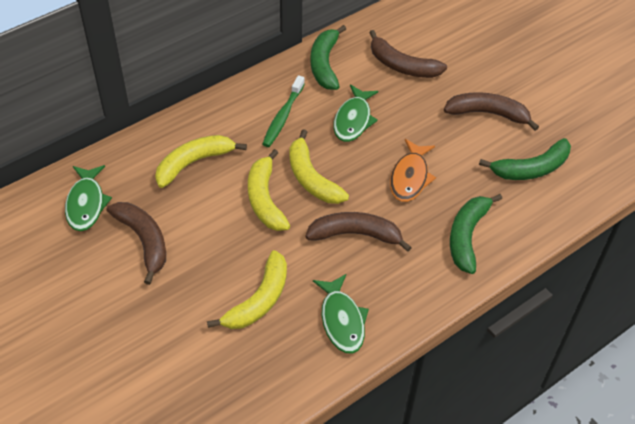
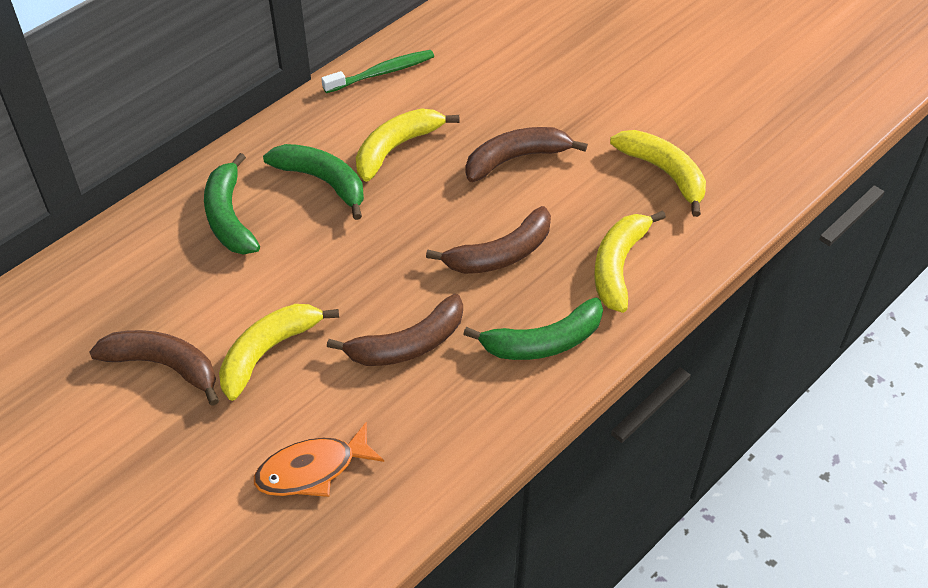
green fish: [65,165,112,231] [313,274,369,354] [333,85,378,142] = 3 -> none = 0

